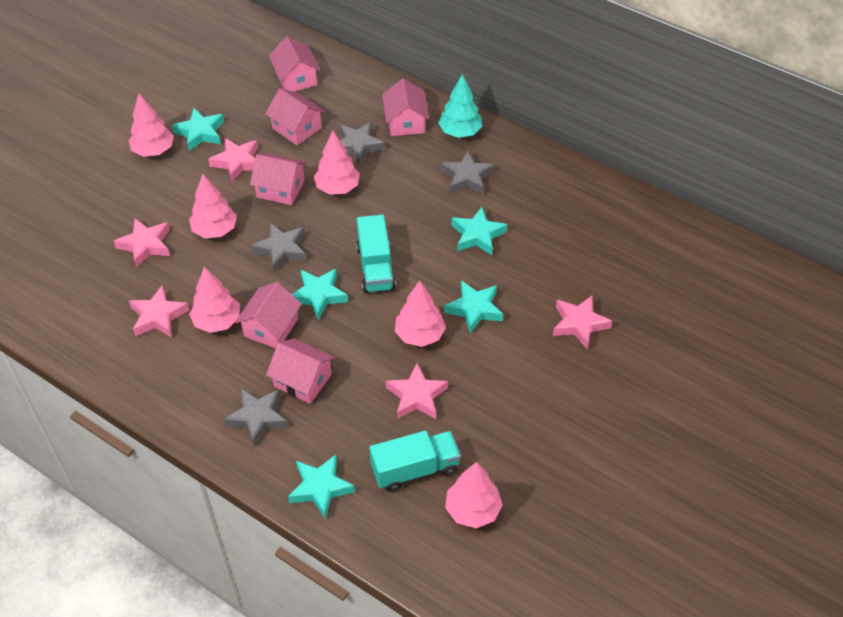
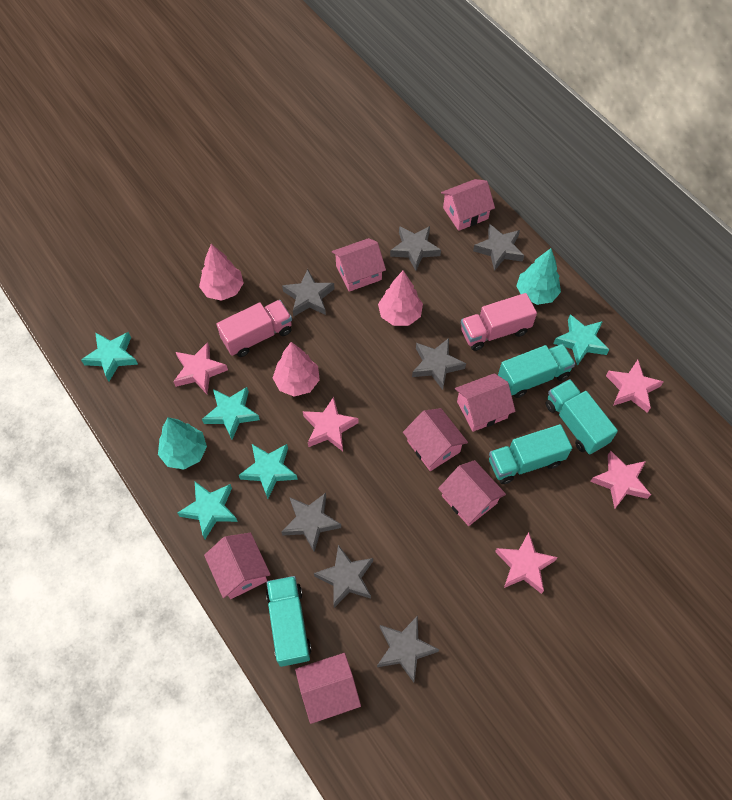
grey star: [224,389,288,446] [251,223,307,272] [340,122,385,165] [441,151,494,195] = 4 -> [281,493,341,552] [282,269,335,317] [314,545,373,608] [377,616,439,682] [390,226,441,271] [412,338,466,390] [473,224,524,271] = 7
pink house: [235,282,302,348] [250,154,307,205] [265,88,325,145] [266,338,335,404] [269,36,320,91] [382,78,429,136] = 6 -> [204,533,271,599] [295,653,361,724] [332,238,386,292] [403,408,468,471] [438,460,506,526] [441,179,495,231] [455,373,515,432] = 7
pink tree: [128,93,174,157] [189,174,237,238] [189,267,240,333] [314,131,360,195] [395,281,446,347] [445,462,503,528] = 6 -> [199,244,244,301] [273,342,320,397] [378,271,423,326] = 3
pink truck: none = 0 -> [217,300,292,357] [461,293,537,351] = 2
turquoise tree: [438,74,482,138] = 1 -> [158,417,207,469] [516,248,561,305] = 2
turquoise truck: [356,214,396,293] [369,431,461,492] = 2 -> [266,576,312,667] [489,424,572,484] [498,344,575,398] [546,379,618,455] = 4

